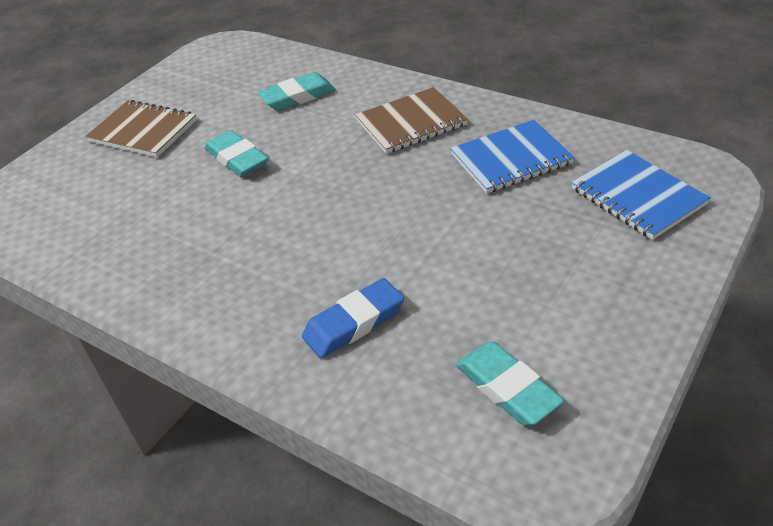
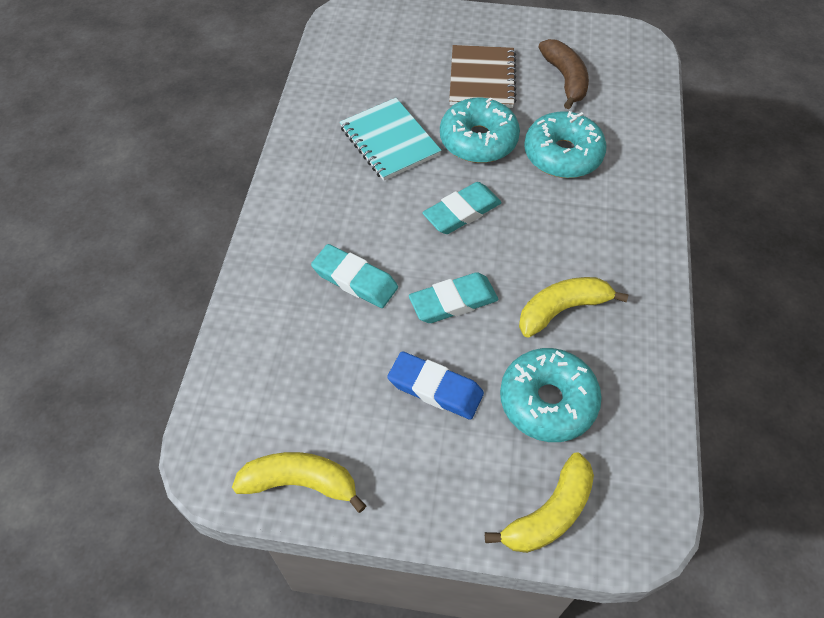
blue notebook: [450,120,575,194] [572,150,711,240] = 2 -> none = 0
brown banana: none = 0 -> [538,39,589,109] = 1
brown notebook: [85,100,196,157] [355,87,468,154] = 2 -> [449,45,517,108] = 1
turquoise donut: none = 0 -> [440,97,520,163] [500,348,602,442] [524,111,607,178] = 3
turquoise notebook: none = 0 -> [340,98,442,181] = 1
yellow banana: none = 0 -> [232,452,366,513] [485,452,594,553] [519,277,629,338] = 3

